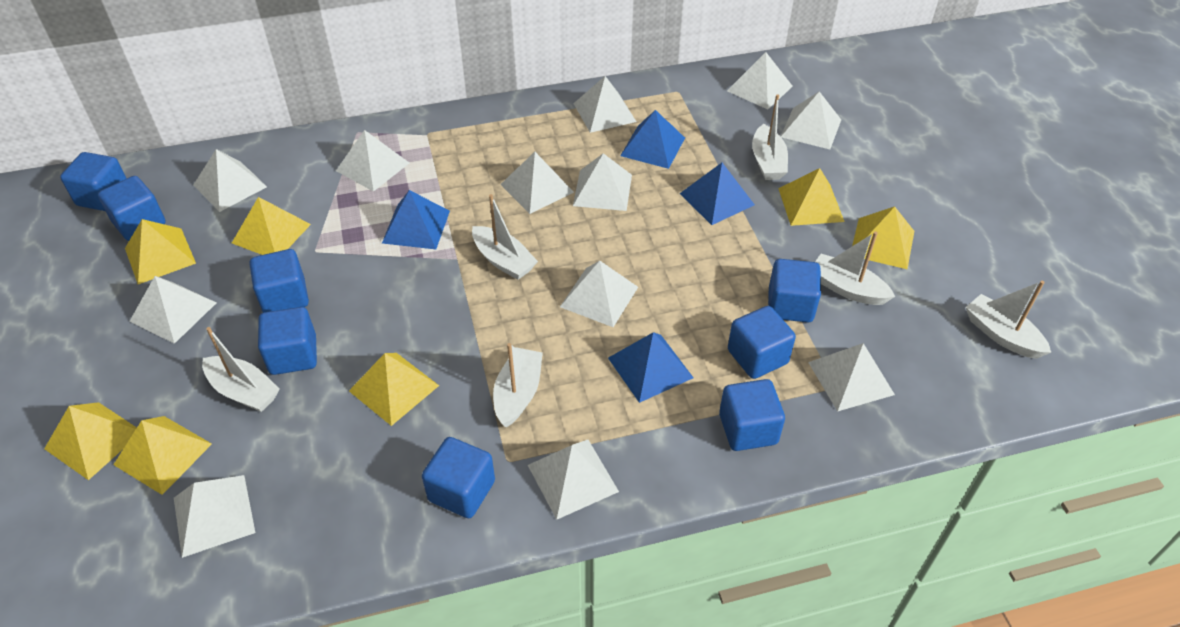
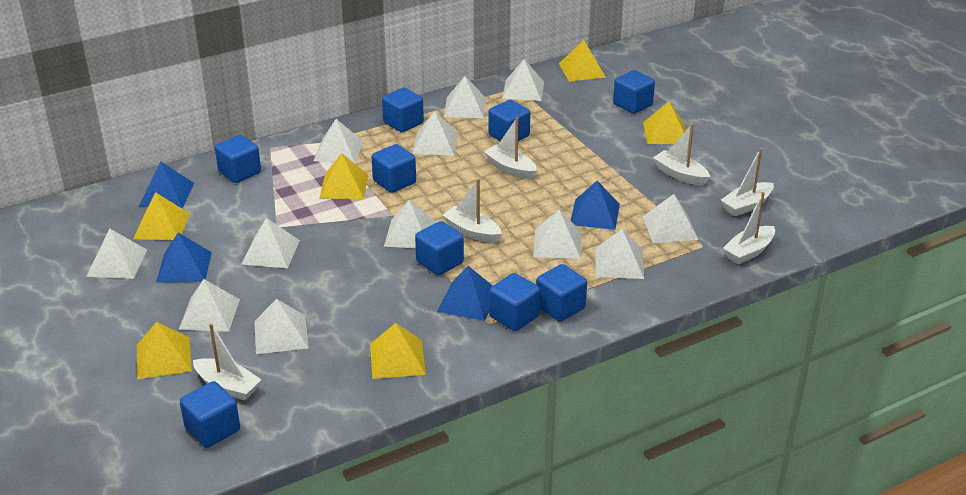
blue cube: [60,152,127,211] [98,176,166,241] [250,249,309,313] [258,307,317,375] [422,437,495,518] [719,379,785,451] [728,306,796,379] [768,259,821,322] = 8 -> [180,381,240,448] [215,135,261,183] [372,144,416,193] [382,88,424,132] [415,221,464,276] [488,100,530,141] [489,273,541,331] [536,264,587,322] [613,70,655,114] = 9
yellow pyramid: [44,402,137,480] [113,416,212,495] [125,219,196,284] [232,197,311,255] [349,353,439,426] [778,168,844,226] [852,206,914,269] = 7 -> [133,192,190,240] [137,322,192,379] [320,153,368,199] [370,323,426,379] [559,40,606,82] [643,101,686,144] = 6

